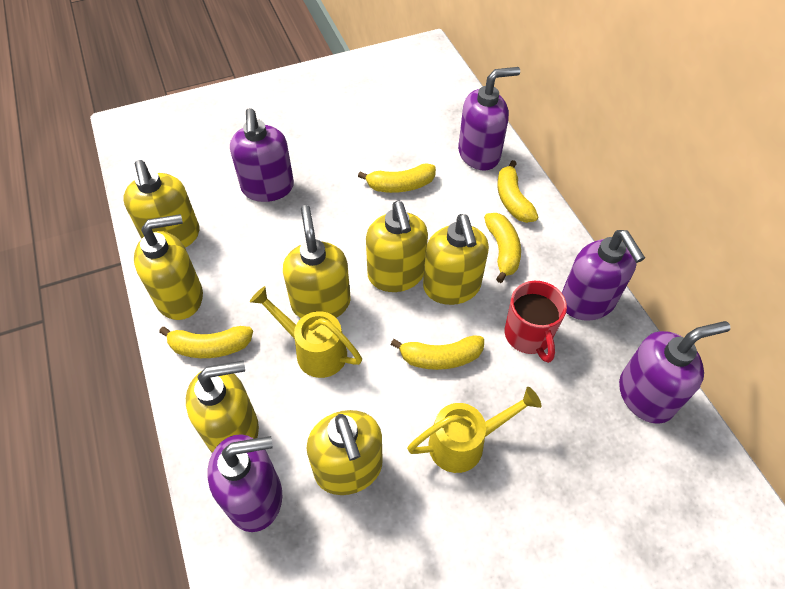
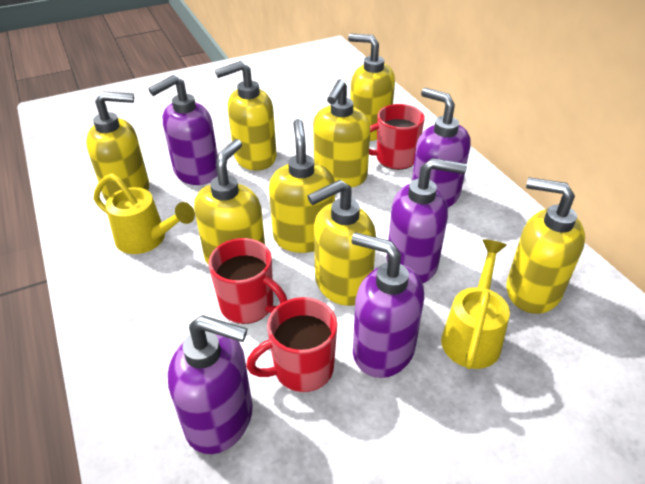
red mug: [505,281,567,363] = 1 -> [209,238,287,324] [246,297,337,392] [369,104,425,170] = 3
yellow banana: [159,326,253,358] [358,163,436,193] [391,335,484,370] [484,213,521,283] [497,160,538,223] = 5 -> none = 0
yellow soap dispenser: [123,160,200,248] [134,214,203,320] [186,360,259,453] [283,205,351,318] [306,410,383,495] [366,201,428,292] [423,214,489,305] = 7 -> [86,91,149,201] [194,139,265,265] [215,61,277,171] [269,119,335,253] [307,180,376,306] [313,79,370,187] [348,34,395,141] [507,177,585,314] = 8

